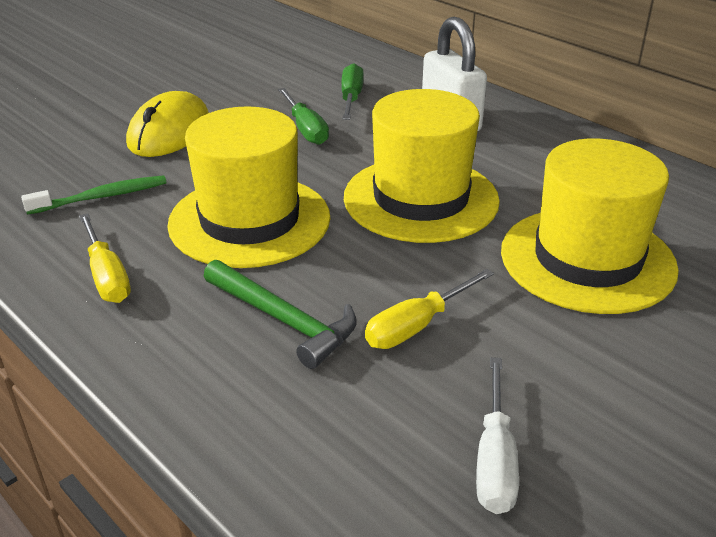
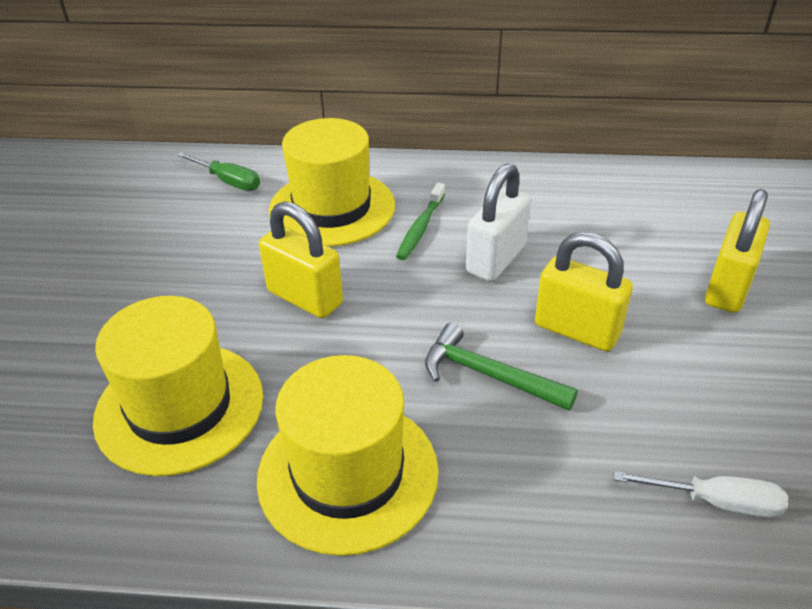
green screwdriver: [278,88,329,145] [341,63,364,120] = 2 -> [177,152,260,191] = 1
yellow mouse: [126,91,209,157] = 1 -> none = 0
yellow padlock: none = 0 -> [259,202,343,318] [535,232,633,351] [705,189,770,313] = 3
yellow screwdriver: [79,213,131,303] [365,269,494,349] = 2 -> none = 0

